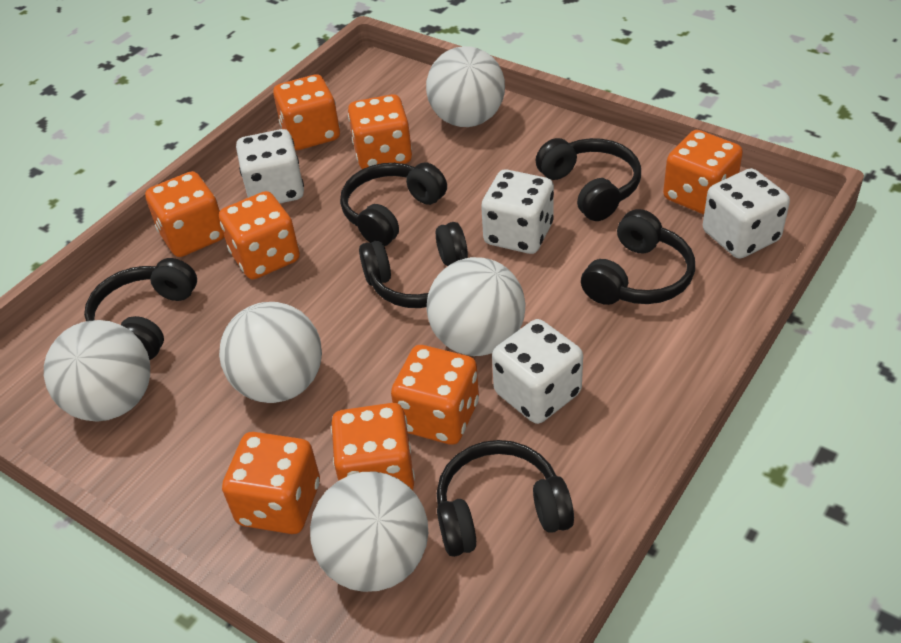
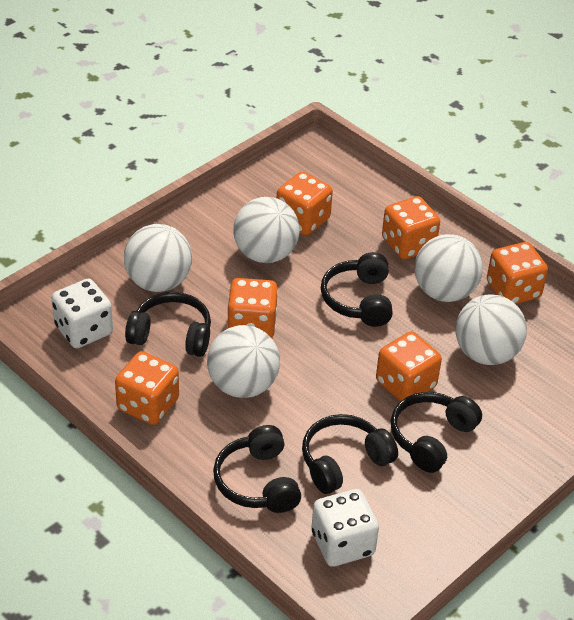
black headphones: [84,258,197,360] [340,163,447,246] [359,222,468,308] [437,440,574,557] [536,138,641,221] [581,209,695,305] = 6 -> [125,292,211,357] [213,425,301,513] [302,414,398,494] [321,252,393,327] [391,392,482,473] = 5
orange dice: [145,171,224,257] [219,191,300,279] [222,432,320,534] [273,74,340,150] [331,403,415,490] [348,94,412,169] [391,345,479,445] [663,130,743,214] = 8 -> [115,351,179,425] [227,278,278,338] [277,172,333,235] [376,332,442,402] [382,196,440,259] [487,242,548,304] = 6
white dice: [236,129,304,203] [481,169,554,254] [492,319,583,424] [703,168,790,259] = 4 -> [51,279,113,348] [311,489,379,567] = 2

